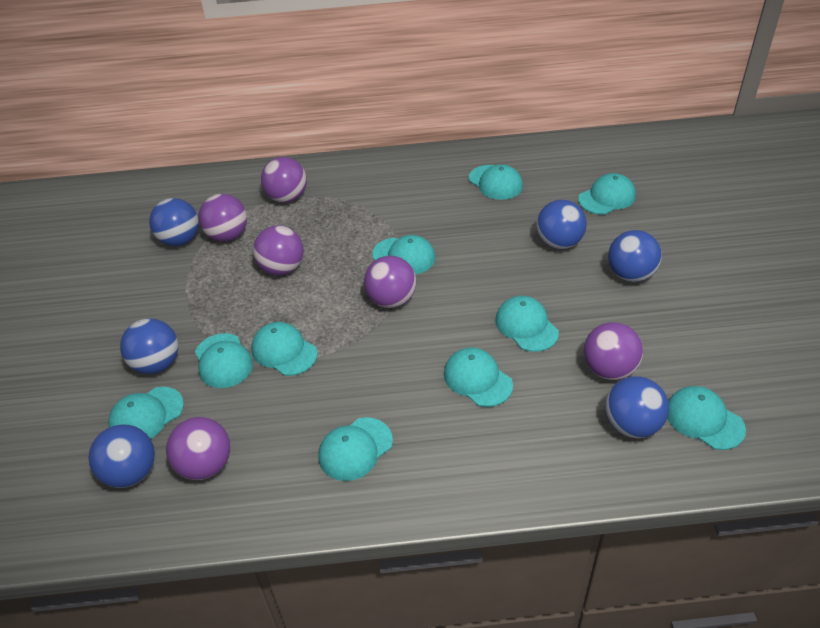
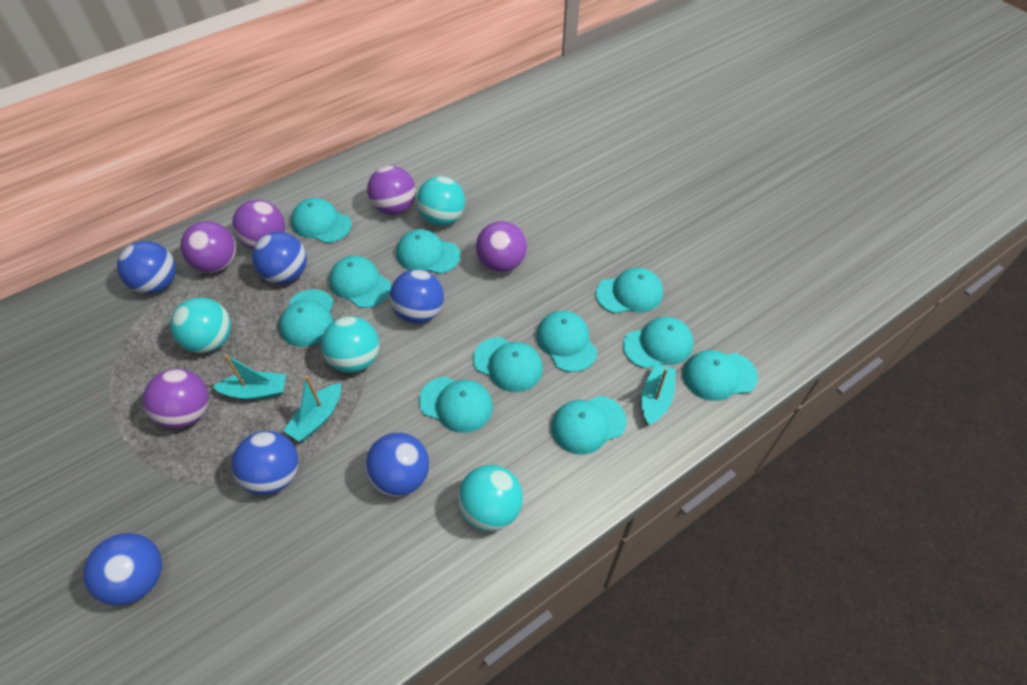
purple ball: [166,417,230,480] [198,194,247,242] [253,225,304,275] [261,157,307,203] [364,256,416,308] [584,322,643,380] = 6 -> [143,369,209,429] [180,221,236,273] [232,200,285,249] [367,166,416,215] [476,221,527,273] = 5
turquoise ball: none = 0 -> [170,297,231,353] [321,316,379,373] [416,176,465,226] [458,465,523,531] = 4
turquoise boat: none = 0 -> [213,355,286,400] [283,376,341,442] [641,363,676,425] = 3
turquoise cap: [108,387,184,439] [195,333,253,388] [251,322,317,376] [318,417,393,481] [373,235,435,274] [444,347,513,407] [469,164,523,200] [495,296,559,352] [578,173,636,214] [667,386,746,450] = 10 -> [279,289,334,347] [291,198,352,243] [329,256,391,308] [396,229,460,274] [419,376,493,433] [473,337,543,392] [536,311,597,372] [551,396,627,455] [596,268,663,314] [623,317,693,369] [683,350,758,401] = 11

